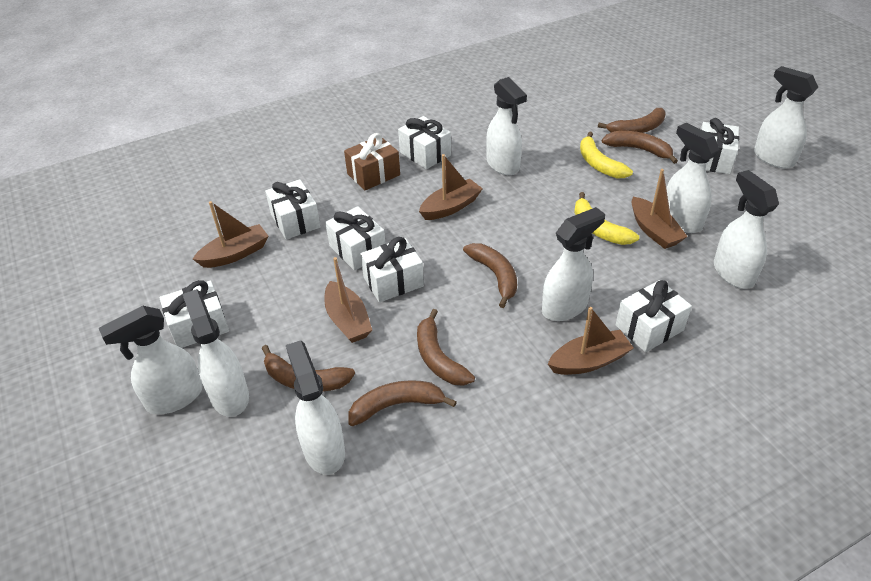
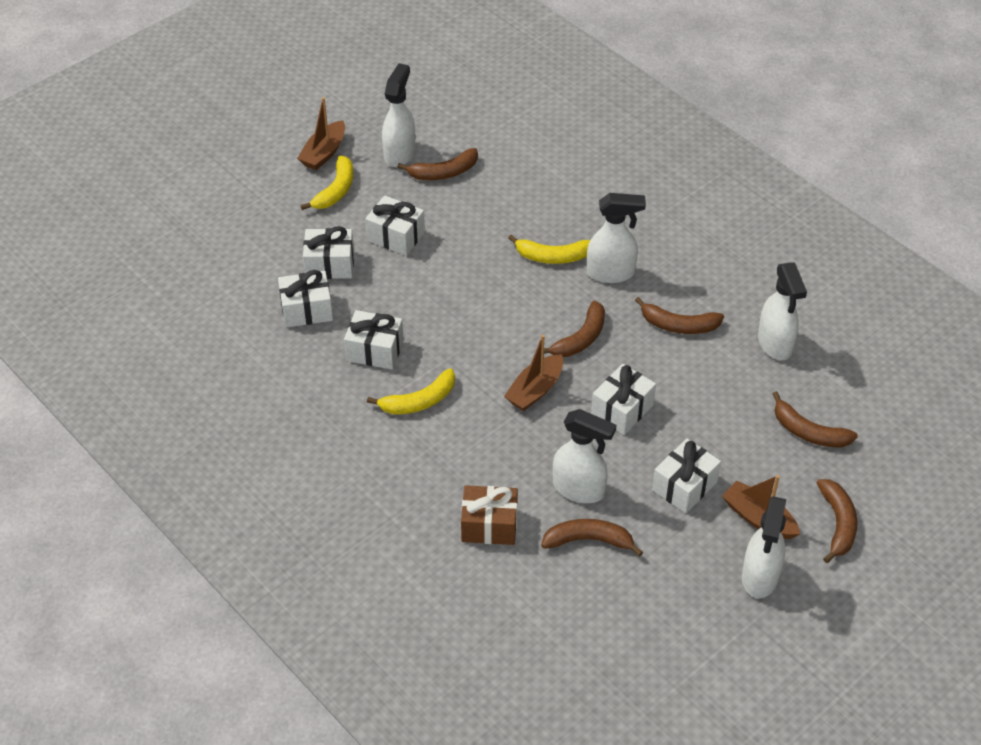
brown boat: [193,201,268,268] [324,257,372,343] [419,154,483,220] [548,307,634,375] [632,169,688,249] = 5 -> [297,97,345,170] [504,335,563,411] [722,475,800,539] = 3
white gift: [159,280,229,348] [265,179,321,239] [325,206,386,271] [360,237,424,302] [398,116,451,169] [616,280,692,352] [701,118,739,174] = 7 -> [278,270,333,328] [303,226,354,279] [344,310,404,370] [365,195,425,256] [591,364,656,435] [652,439,721,513] = 6
white spray bottle: [99,306,203,414] [182,289,249,417] [286,340,345,475] [486,77,527,175] [542,207,605,321] [666,123,720,233] [714,170,779,289] [754,66,818,169] = 8 -> [382,63,416,167] [553,409,617,503] [587,193,646,283] [742,496,786,598] [758,262,807,360] = 5
yellow banana: [574,192,639,245] [580,132,633,178] = 2 -> [300,155,353,210] [367,369,455,414] [508,235,590,264] = 3

